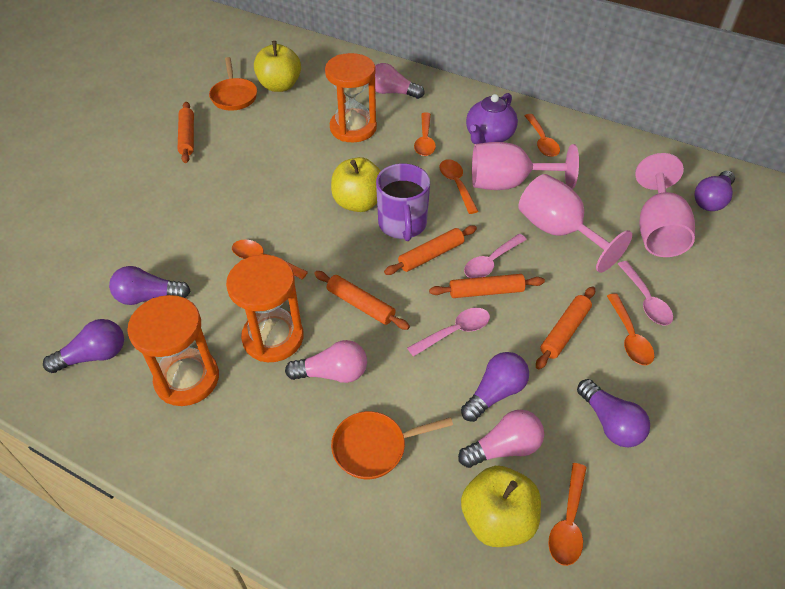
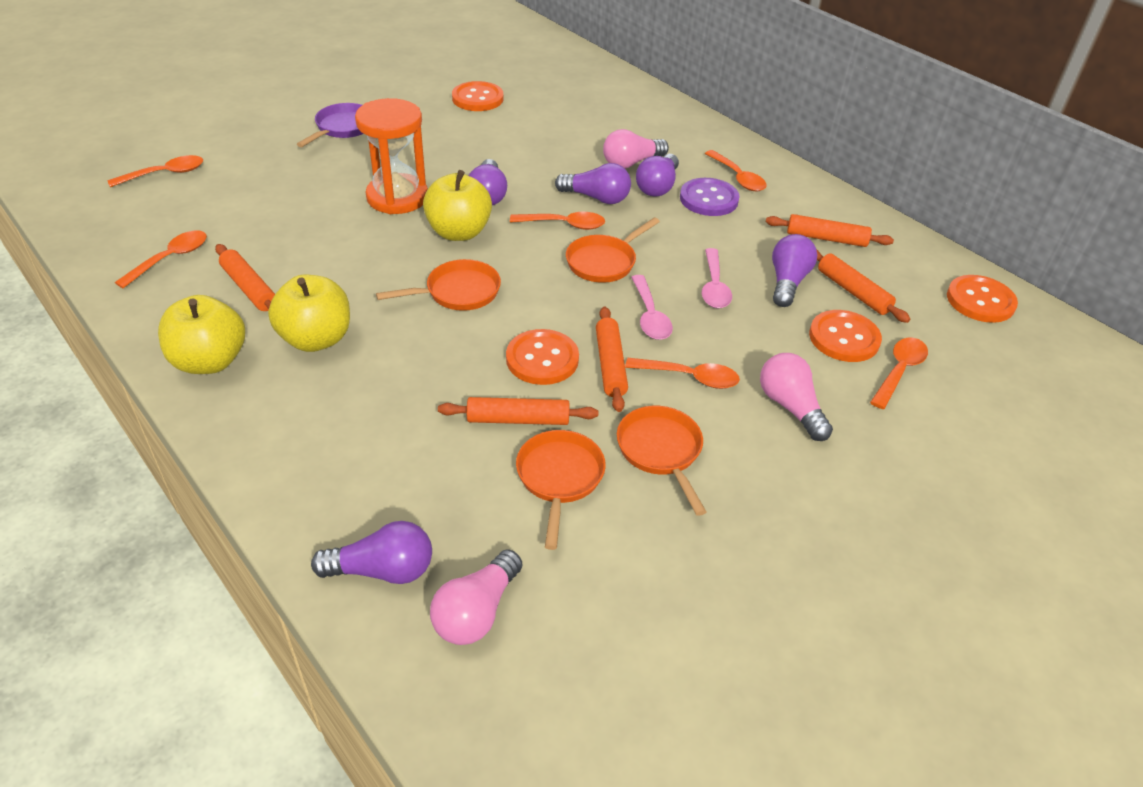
orange button: none = 0 -> [452,81,504,111] [506,329,579,385] [809,310,882,362] [947,275,1018,323] = 4
orange hourglass: [127,295,219,406] [226,255,304,362] [325,53,377,143] = 3 -> [355,98,428,214] = 1
orange pan: [209,57,257,111] [331,411,453,479] = 2 -> [376,259,501,311] [516,430,606,550] [566,217,660,283] [617,406,707,516] = 4
pink goblet: [472,142,579,190] [518,174,632,273] [635,153,695,257] = 3 -> none = 0
pink spoon: [407,308,490,357] [464,234,527,278] [618,261,673,326] = 3 -> [631,275,673,340] [702,248,732,308] = 2
purple button: none = 0 -> [680,178,740,216] = 1
purple mug: [376,163,430,241] = 1 -> none = 0
purple pan: none = 0 -> [297,103,364,147] = 1
purple teapot: [466,93,518,144] = 1 -> none = 0

